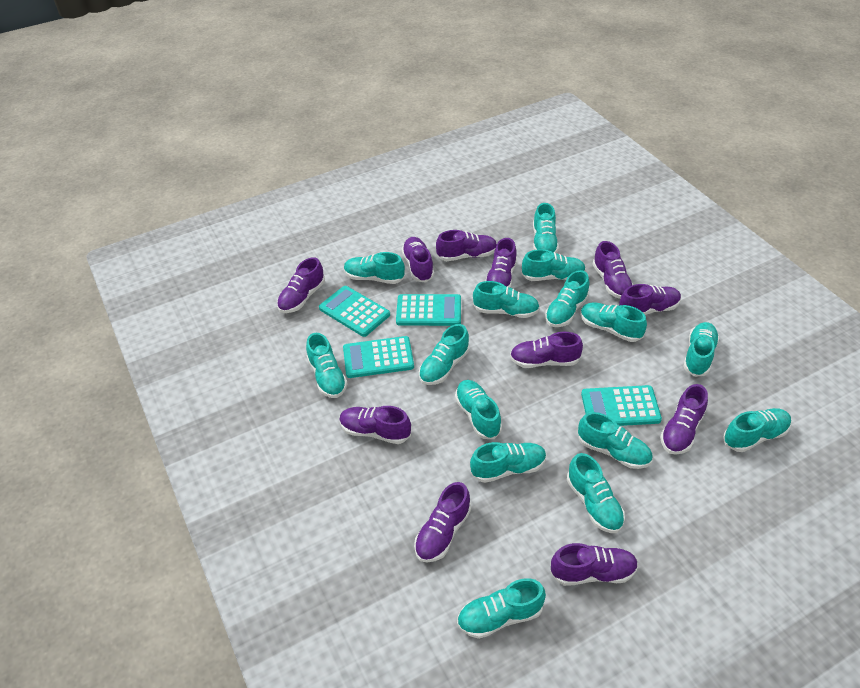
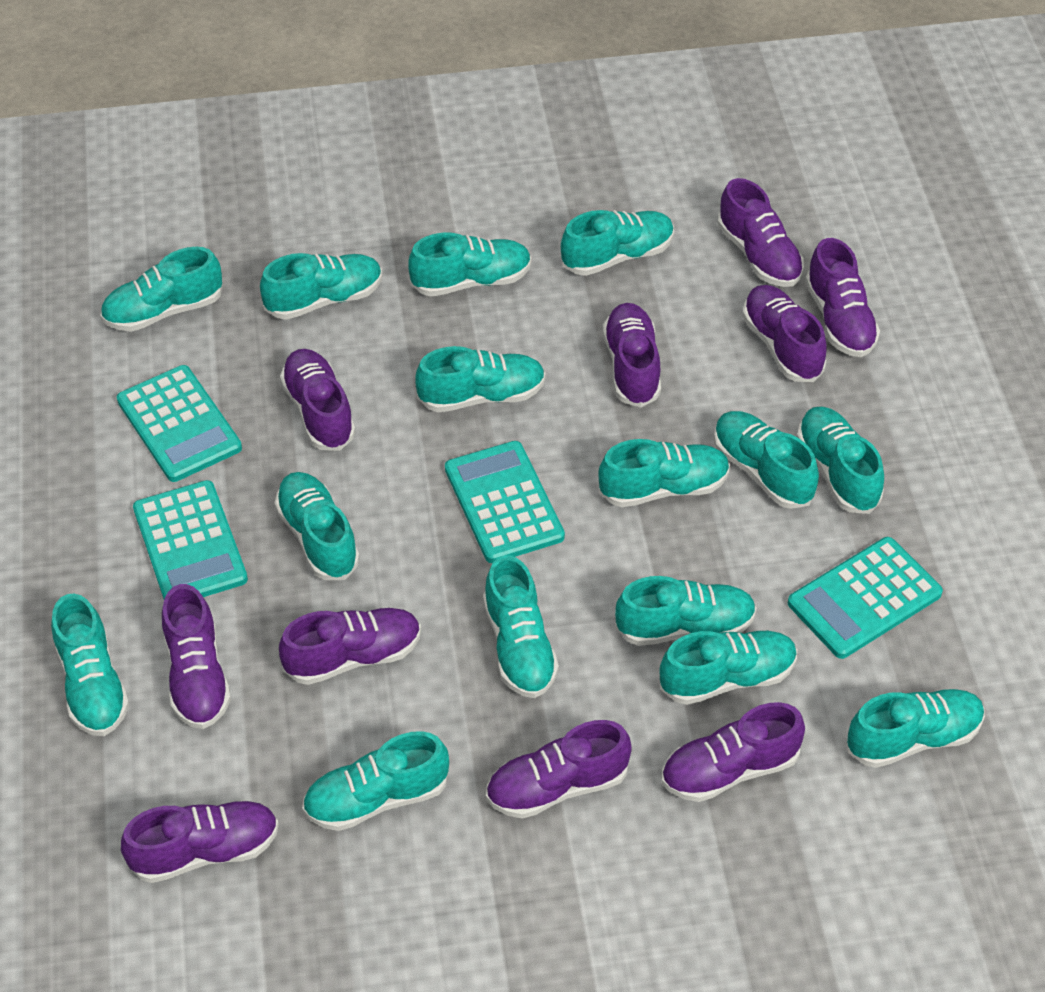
purple shoe: [277,257,325,313] [339,406,411,444] [402,237,434,282] [414,482,471,562] [436,230,497,261] [485,238,517,288] [510,332,583,368] [550,543,638,586] [592,241,633,299] [619,284,681,315] [660,384,708,455] = 11 -> [121,800,279,883] [162,584,231,729] [279,608,421,685] [280,349,356,451] [486,720,632,819] [603,303,661,408] [661,702,805,802] [718,178,804,287] [742,285,827,382] [805,238,880,357] = 10

